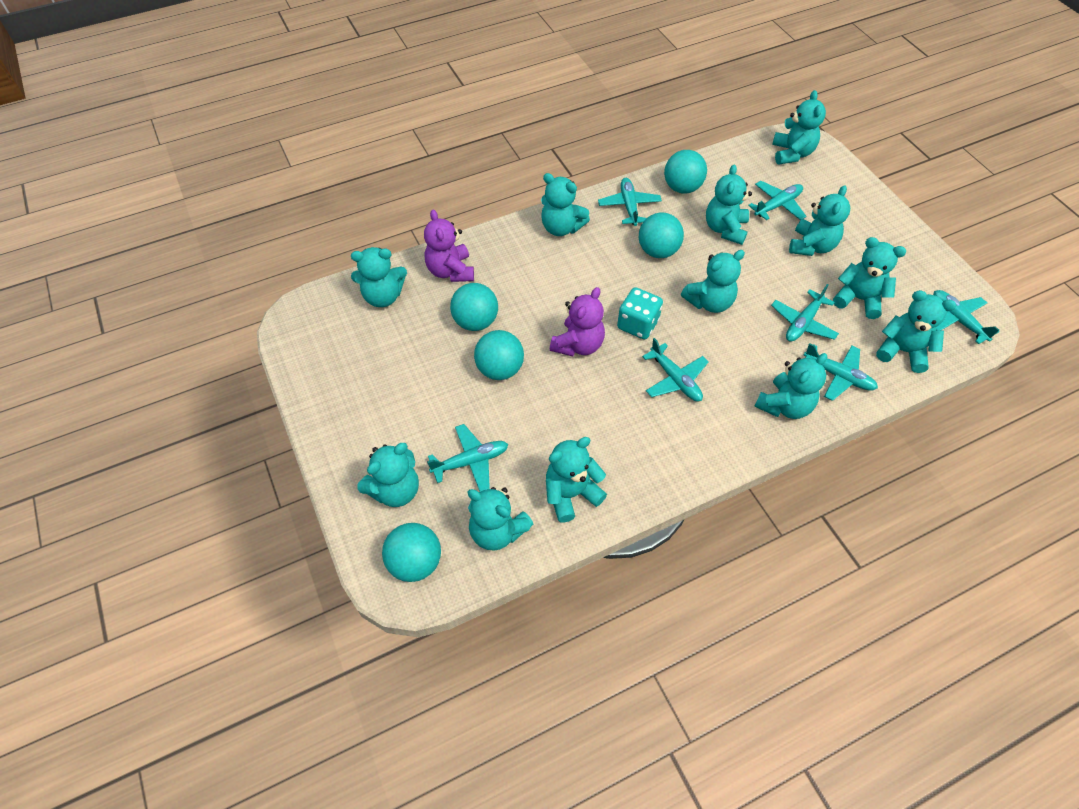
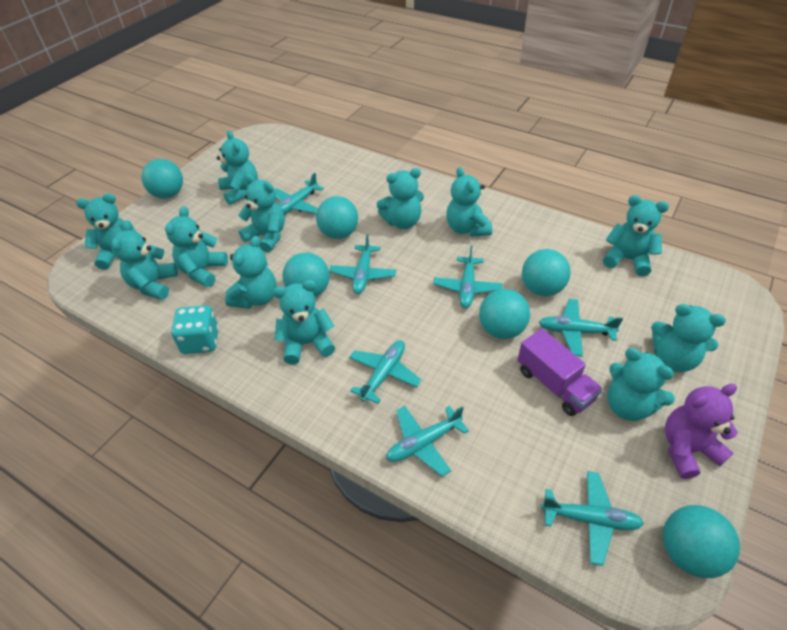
purple teddy bear: [424,209,474,282] [550,287,605,357] = 2 -> [665,384,738,479] = 1
purple truck: none = 0 -> [517,329,603,416] = 1
turquoise ball: [382,523,441,582] [450,283,498,331] [474,330,524,380] [639,212,684,258] [664,150,707,194] = 5 -> [141,159,183,199] [282,253,330,297] [316,196,358,239] [479,289,530,339] [522,249,571,296] [663,505,740,578] = 6

